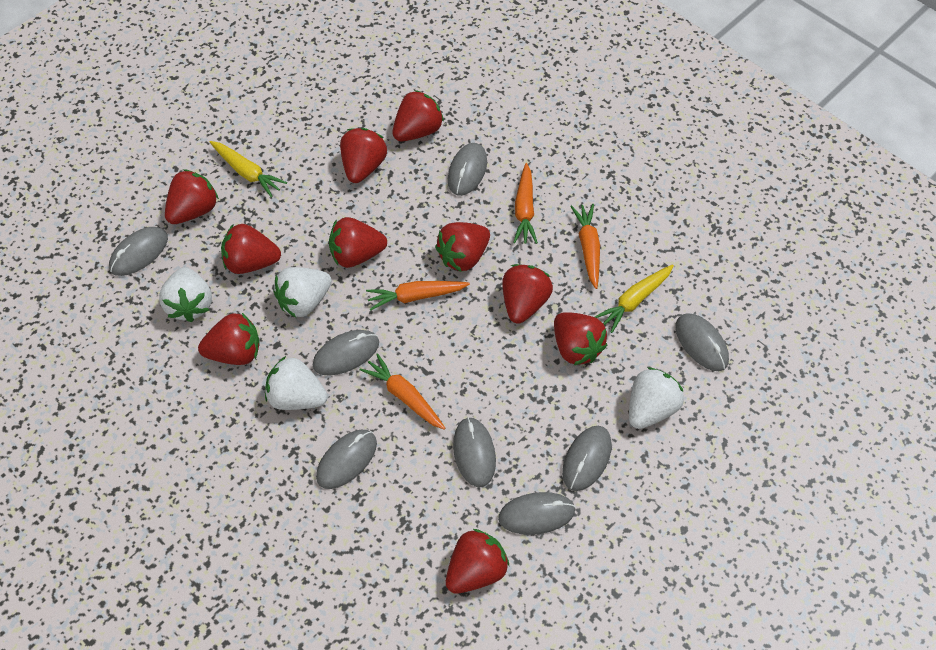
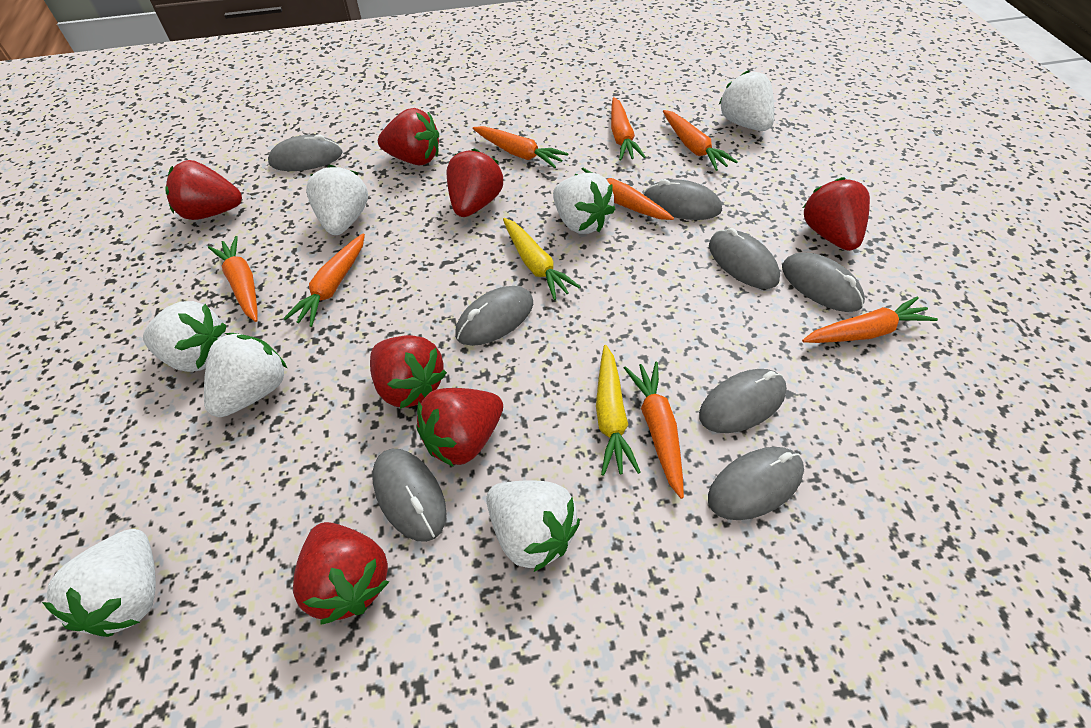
orange carrot: [360,353,445,430] [366,281,470,311] [513,163,538,244] [570,204,600,289] = 4 -> [208,236,258,322] [284,233,365,327] [473,126,568,168] [575,168,674,220] [611,97,646,161] [624,362,684,499] [663,110,738,171] [802,297,938,343] = 8
red strawberry: [165,169,219,224] [198,313,260,365] [221,224,281,274] [329,217,387,268] [340,128,387,183] [392,90,444,141] [435,222,490,272] [446,529,509,594] [502,264,553,324] [554,312,607,366] = 10 -> [165,160,242,220] [293,522,390,625] [370,335,447,409] [378,108,439,165] [416,388,503,467] [446,148,503,217] [803,177,870,251] = 7
white strawberry: [159,267,212,322] [265,356,328,410] [273,267,332,318] [629,367,684,429] = 4 -> [42,529,156,637] [143,301,227,372] [204,333,287,417] [306,165,368,235] [486,480,580,572] [553,173,616,234] [719,70,774,131] = 7

